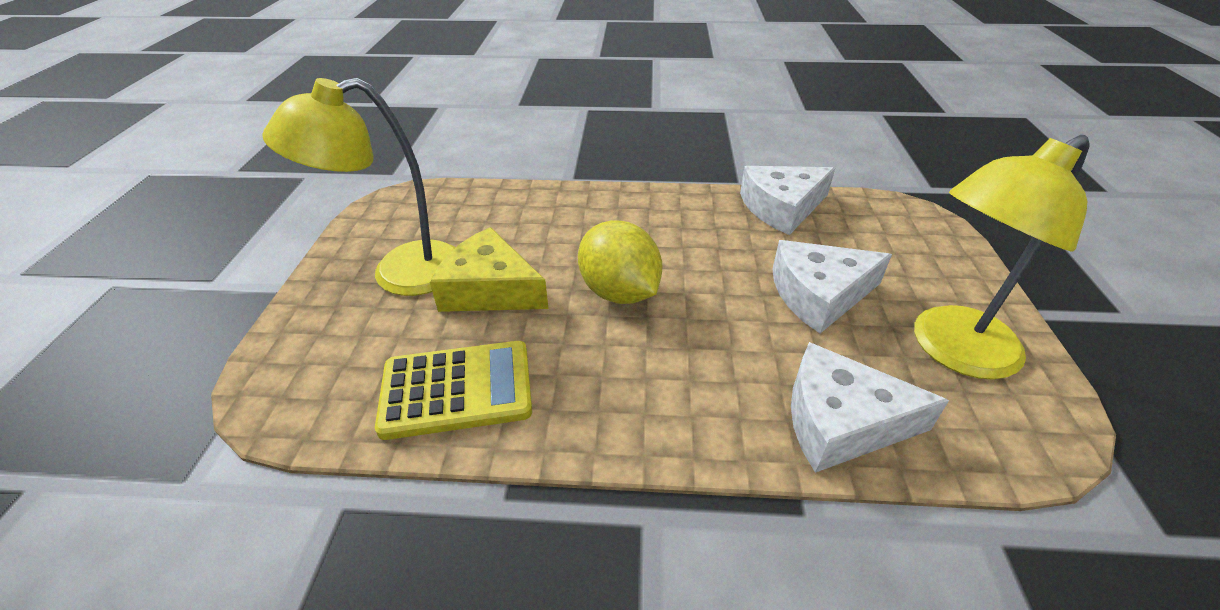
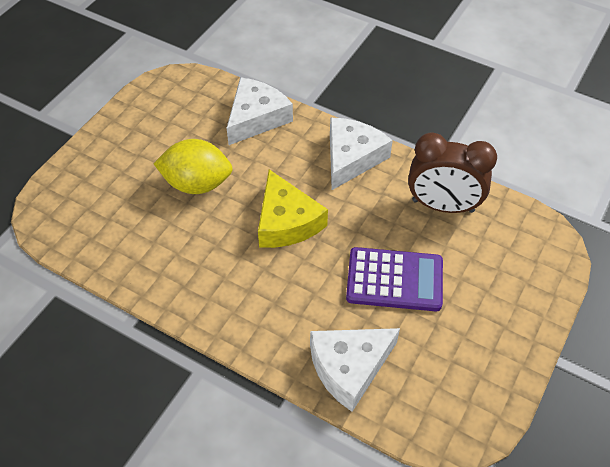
brown clock: none = 0 -> [408,132,497,213] = 1
purple calculator: none = 0 -> [346,247,443,311] = 1
yellow calculator: [375,341,532,440] = 1 -> none = 0
yellow lamp: [262,78,456,296] [914,135,1090,380] = 2 -> none = 0

